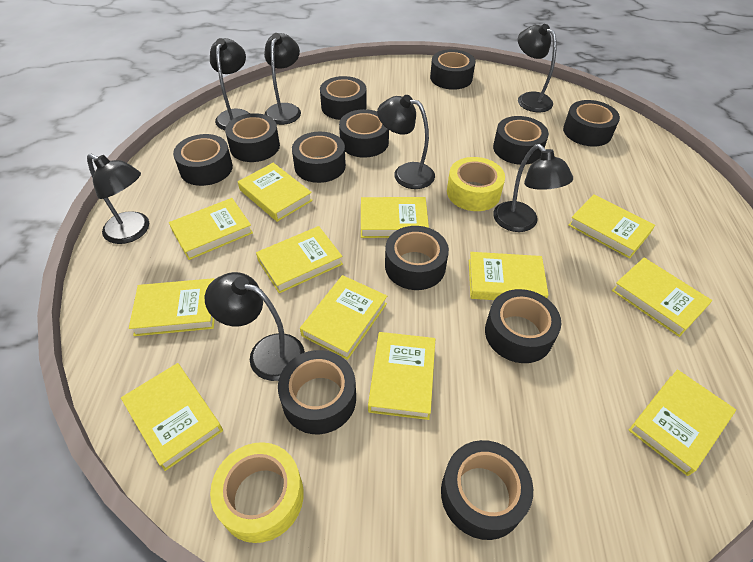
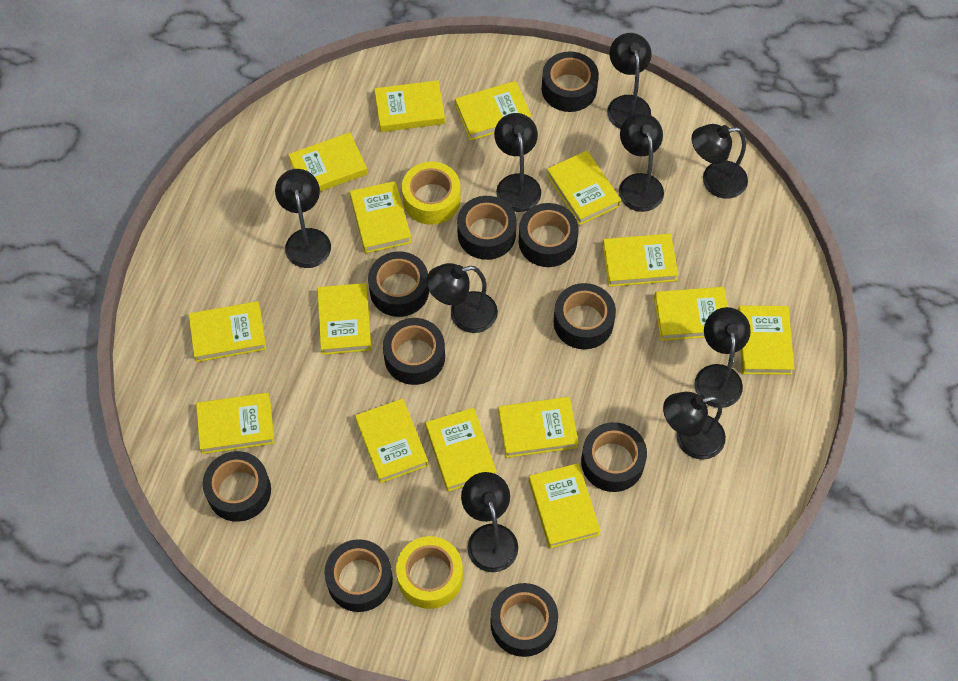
black lamp: [87,154,149,244] [205,272,305,381] [210,38,250,130] [264,33,301,125] [377,95,435,189] [493,144,573,232] [518,24,556,112] = 7 -> [275,169,331,268] [426,263,498,333] [461,472,518,572] [494,113,541,212] [607,33,652,129] [619,113,664,212] [663,392,726,460] [691,124,748,199] [695,307,751,408] = 9
black tape: [173,134,233,186] [225,113,280,162] [278,350,356,434] [292,132,346,183] [320,76,367,120] [339,109,389,158] [385,226,449,290] [430,49,475,90] [441,440,533,540] [485,289,561,363] [493,116,549,165] [563,100,620,147] = 12 -> [203,451,271,522] [324,539,393,612] [368,251,429,317] [383,318,445,385] [457,196,517,260] [491,583,558,657] [519,203,579,267] [542,51,599,112] [553,283,616,349] [581,422,647,492] = 10
yellow book: [121,363,223,471] [129,278,215,336] [169,198,253,260] [238,163,313,222] [256,226,343,293] [300,275,387,360] [361,197,429,238] [368,332,435,420] [469,252,549,300] [568,194,655,259] [612,258,712,337] [628,370,736,476] = 12 -> [189,301,266,362] [196,393,275,454] [288,132,368,191] [317,283,372,355] [350,181,412,253] [355,399,428,483] [374,80,445,132] [425,408,497,492] [455,81,532,141] [498,397,579,458] [529,463,601,548] [547,151,621,225] [602,234,678,287] [654,287,728,341] [738,306,794,375] = 15

